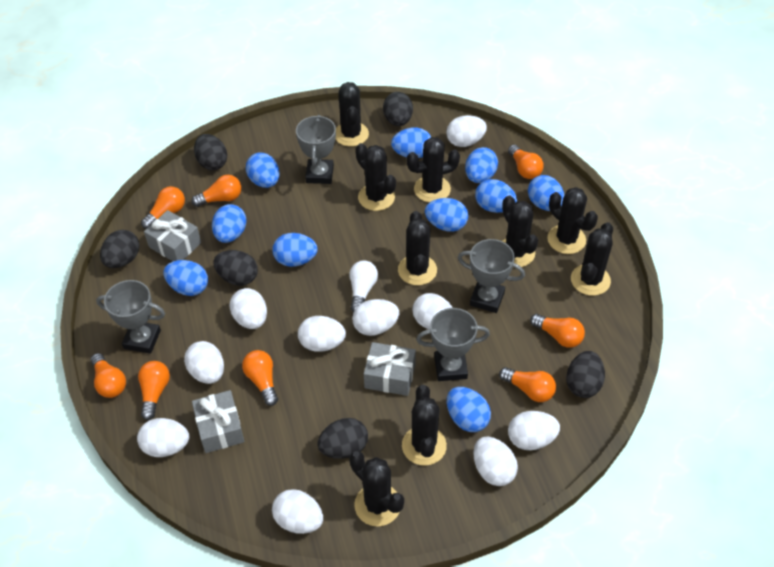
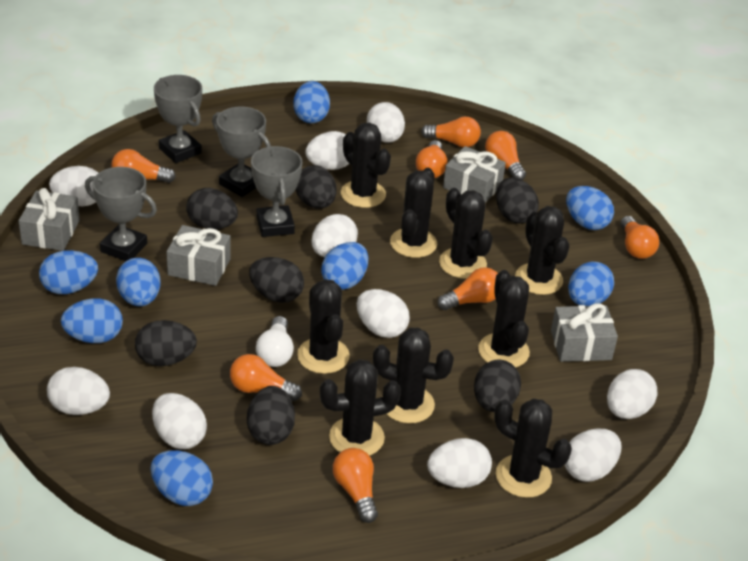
black egg: [100,230,139,268] [194,134,227,170] [213,250,258,286] [317,418,368,459] [383,92,413,126] [566,351,605,398] = 6 -> [135,320,197,366] [186,188,238,229] [247,386,295,445] [249,257,304,303] [296,165,336,209] [474,359,521,412] [496,178,539,224] = 7
blue egg: [163,260,208,296] [212,204,247,243] [246,153,280,188] [272,233,318,267] [391,128,431,158] [425,198,468,232] [447,387,491,432] [465,147,498,183] [475,179,517,213] [528,175,564,211] = 10 -> [39,250,98,294] [61,298,123,343] [116,258,161,306] [150,450,213,506] [293,81,330,123] [321,242,368,290] [566,186,614,230] [568,262,614,306] = 8
grey gift: [144,210,201,261] [192,390,245,453] [364,342,416,396] = 3 -> [19,188,80,251] [166,225,231,286] [443,146,506,203] [551,303,618,362] = 4

